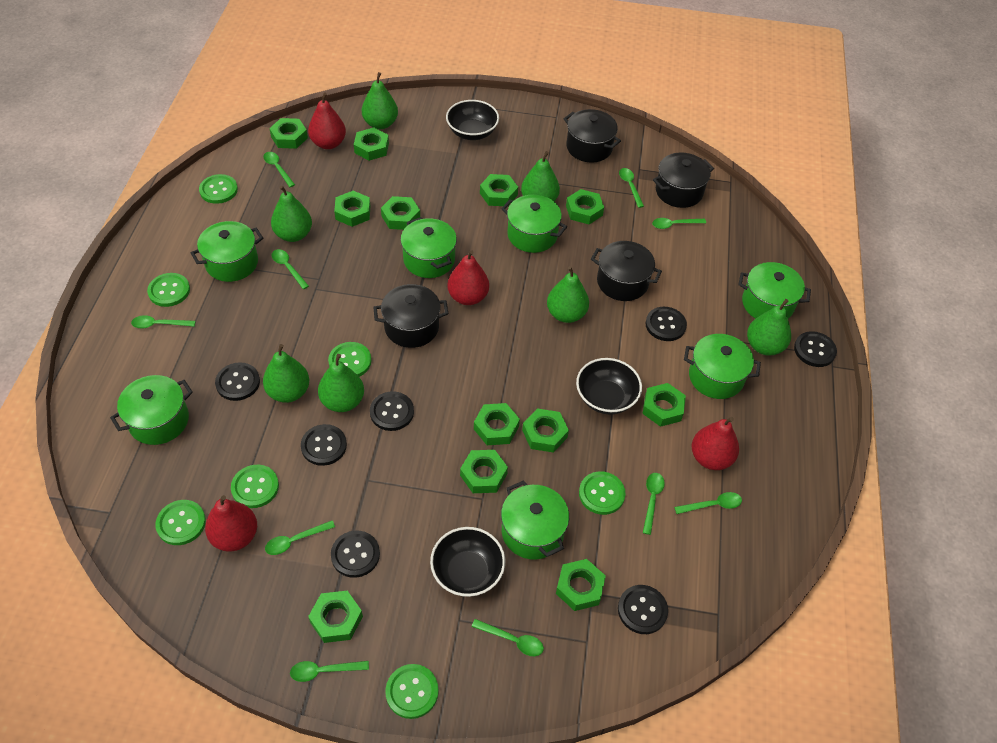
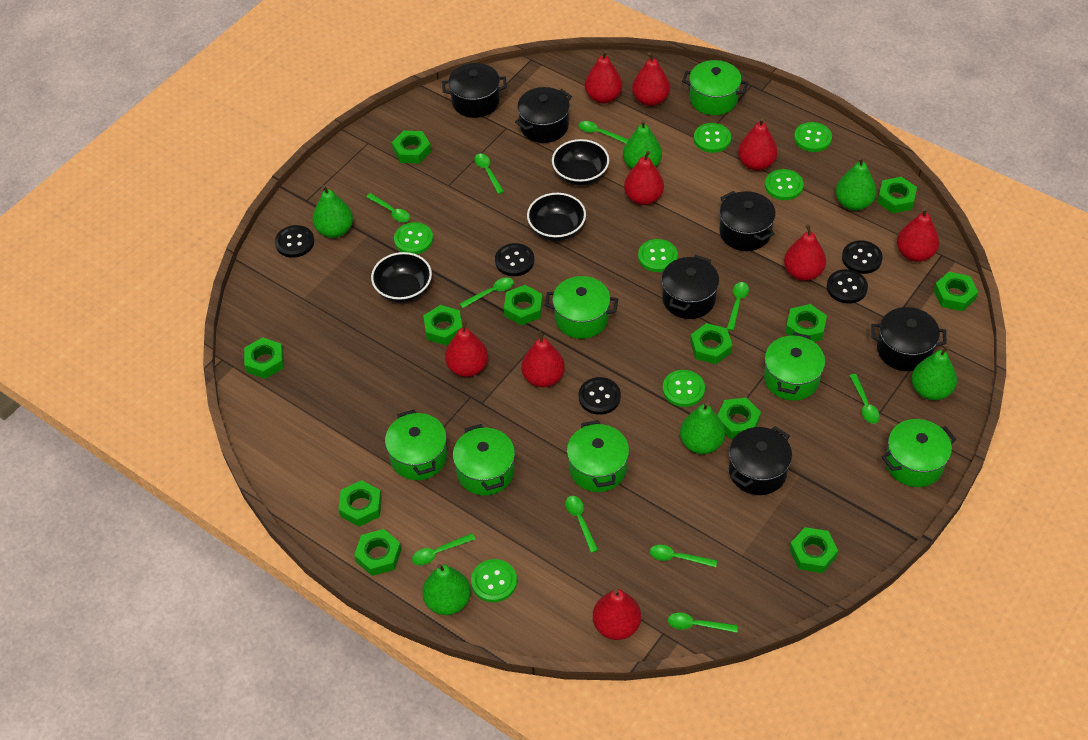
black button: [215,362,260,401] [301,424,347,466] [331,531,380,578] [370,391,414,431] [618,585,668,634] [645,307,687,341] [794,331,837,367] = 7 -> [275,225,314,258] [495,243,534,276] [579,377,621,415] [827,269,868,304] [842,240,883,274] = 5
black pot: [374,284,448,348] [564,109,621,163] [591,241,662,301] [653,153,714,208] = 4 -> [442,63,507,118] [515,87,572,143] [661,255,719,319] [719,191,776,251] [729,426,792,495] [871,307,947,371] = 6
green pear: [263,344,309,403] [271,185,312,242] [318,354,364,412] [362,72,398,129] [521,151,560,201] [547,266,589,323] [747,299,791,356] = 7 -> [313,185,353,238] [422,564,471,615] [623,120,662,169] [680,402,725,454] [836,157,877,211] [912,346,957,400] = 6
red pear: [205,495,257,552] [308,93,346,149] [447,250,489,305] [692,417,739,470] = 4 -> [445,321,488,377] [522,331,565,387] [585,50,622,104] [593,589,641,640] [624,151,664,205] [632,52,670,106] [738,118,778,171] [784,225,826,281] [897,208,939,262] = 9

